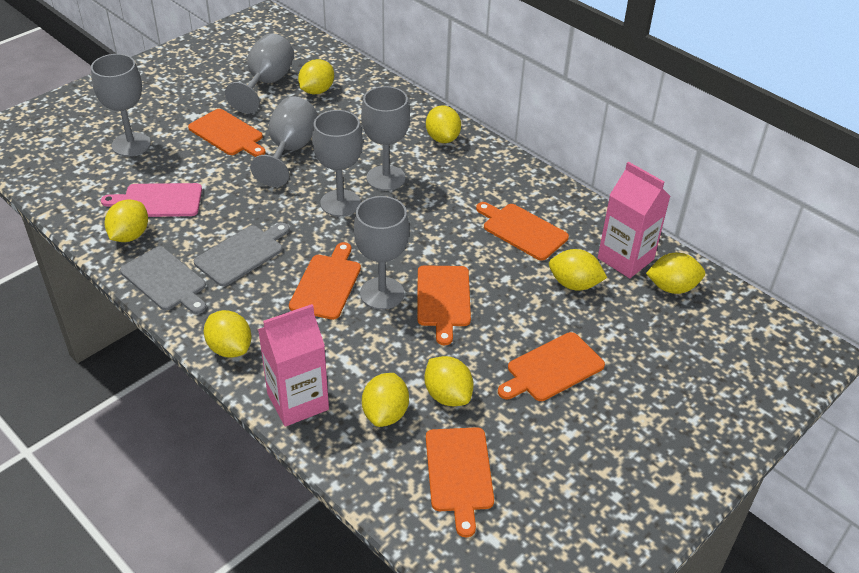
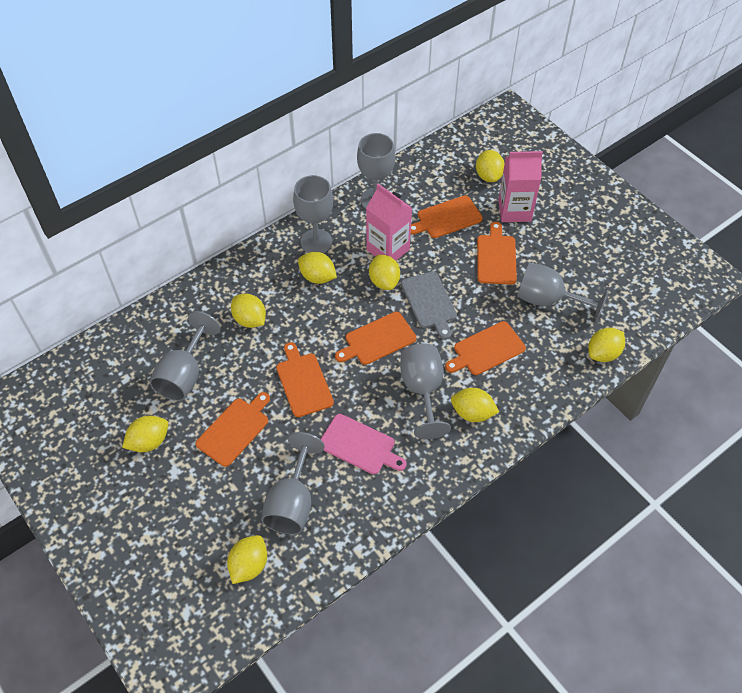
grey cutting board: [120,246,206,314] [194,223,289,286] = 2 -> [401,271,457,339] = 1

